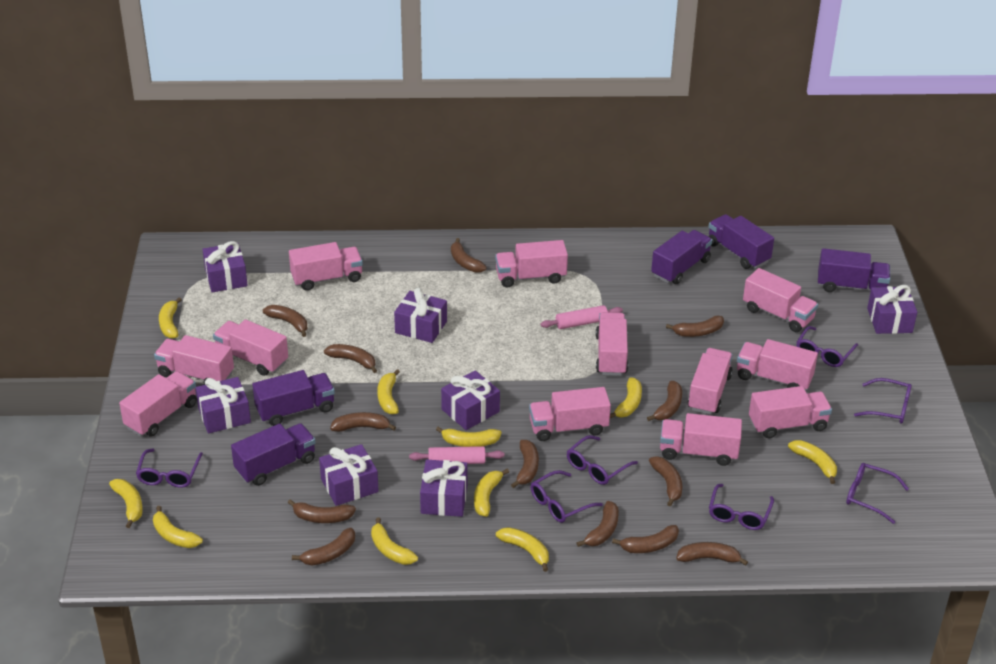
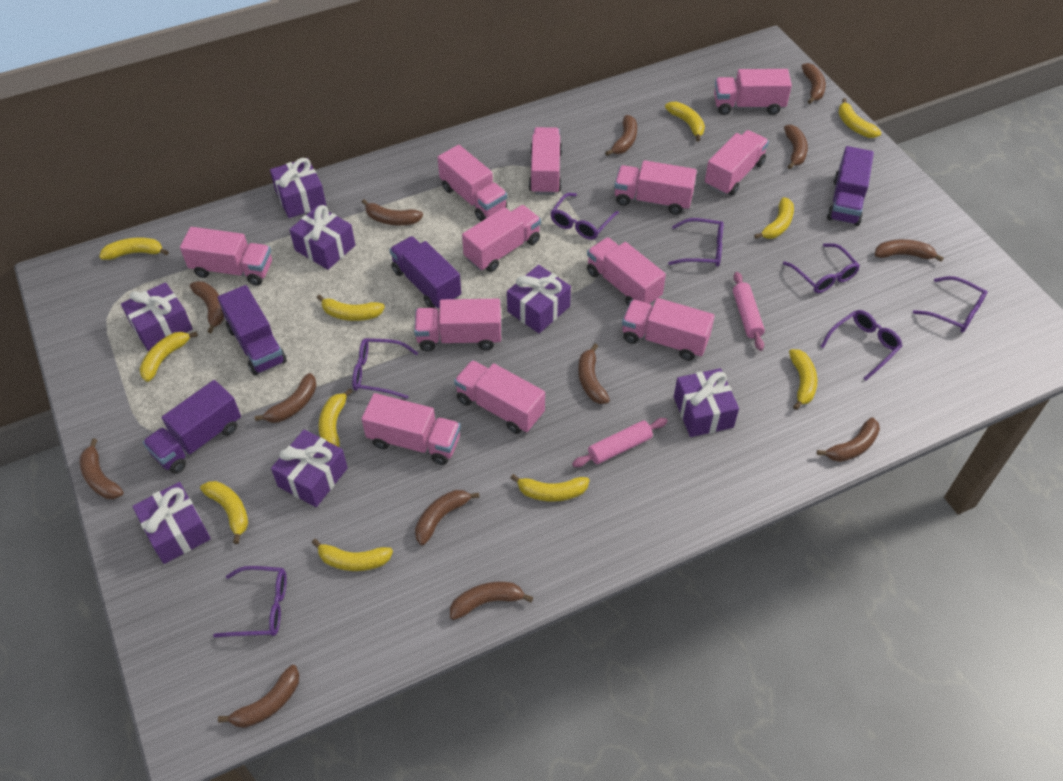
purple truck: [231,423,316,486] [252,370,335,426] [651,230,712,284] [708,214,774,269] [818,248,890,292] = 5 -> [143,380,241,474] [218,285,287,376] [389,236,461,308] [827,146,874,226] = 4
yellow banana: [109,479,143,528] [153,506,203,548] [159,297,182,339] [371,517,418,565] [377,369,400,414] [436,427,501,447] [474,469,509,517] [496,527,549,572] [610,377,642,418] [788,440,837,484] = 10 -> [99,237,169,260] [140,332,198,382] [200,481,248,544] [312,539,393,571] [317,295,385,321] [319,388,353,447] [511,474,590,502] [665,102,705,142] [754,197,794,239] [789,349,817,410] [838,98,881,138] = 11

